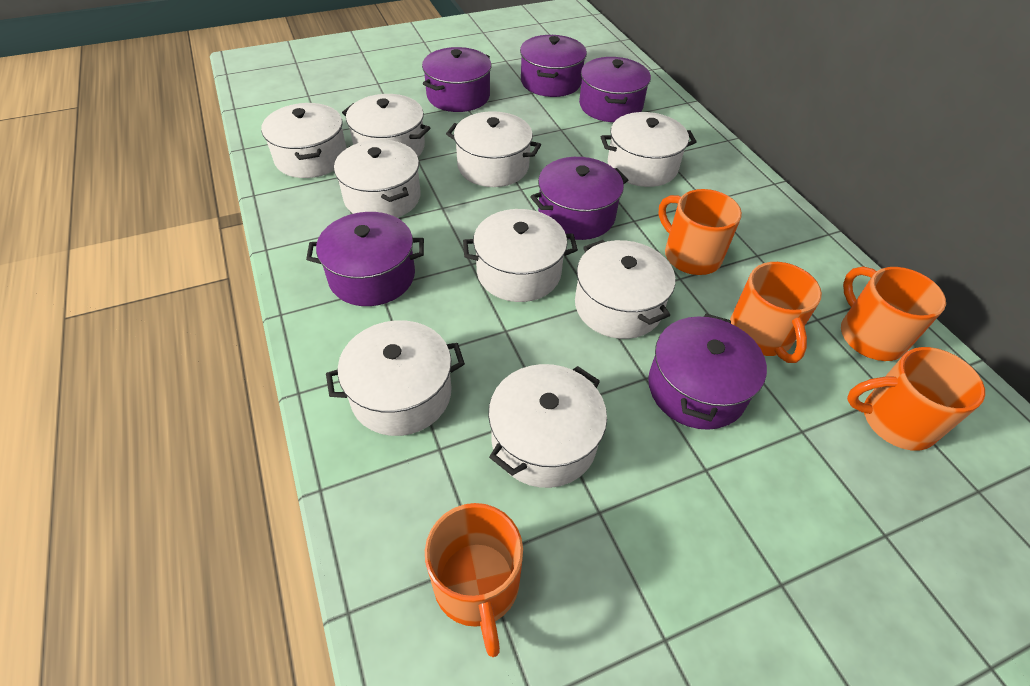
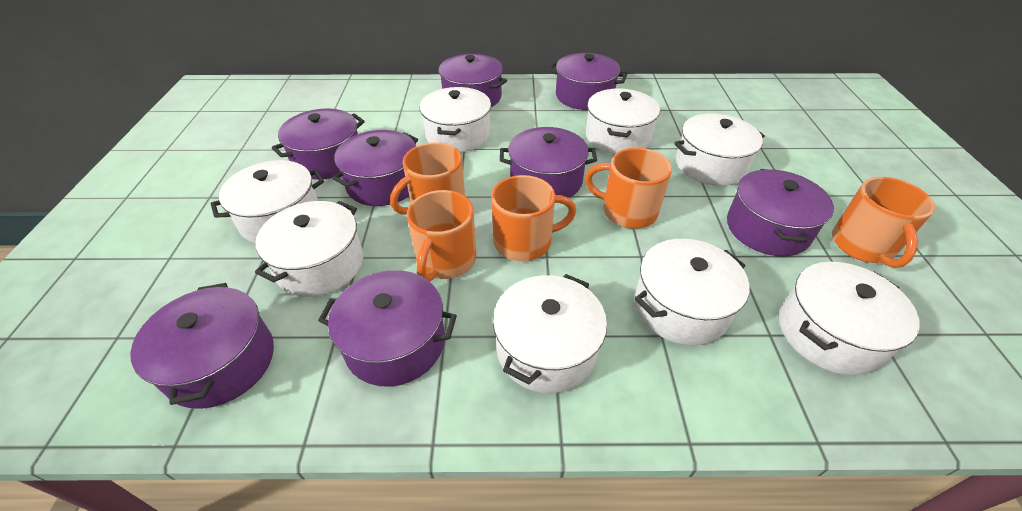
purple pot: [306,212,424,306] [422,47,492,112] [520,35,587,97] [530,157,628,240] [579,57,651,122] [648,314,767,430] = 6 -> [130,283,274,409] [272,108,365,180] [318,270,457,387] [332,130,418,206] [436,54,507,107] [500,127,597,198] [548,53,627,110] [727,169,834,256] = 8
white pot: [261,103,347,178] [326,320,465,436] [334,139,421,218] [342,94,430,156] [446,111,541,187] [463,209,578,302] [488,364,607,488] [575,240,675,339] [601,112,696,187] = 9 -> [211,160,324,243] [255,201,363,297] [420,87,491,152] [493,274,607,393] [586,88,660,154] [635,239,750,345] [674,113,765,186] [779,262,920,375] = 8

